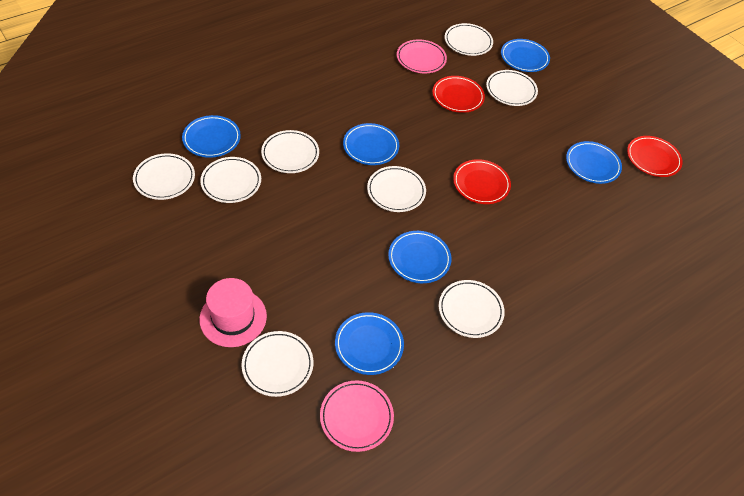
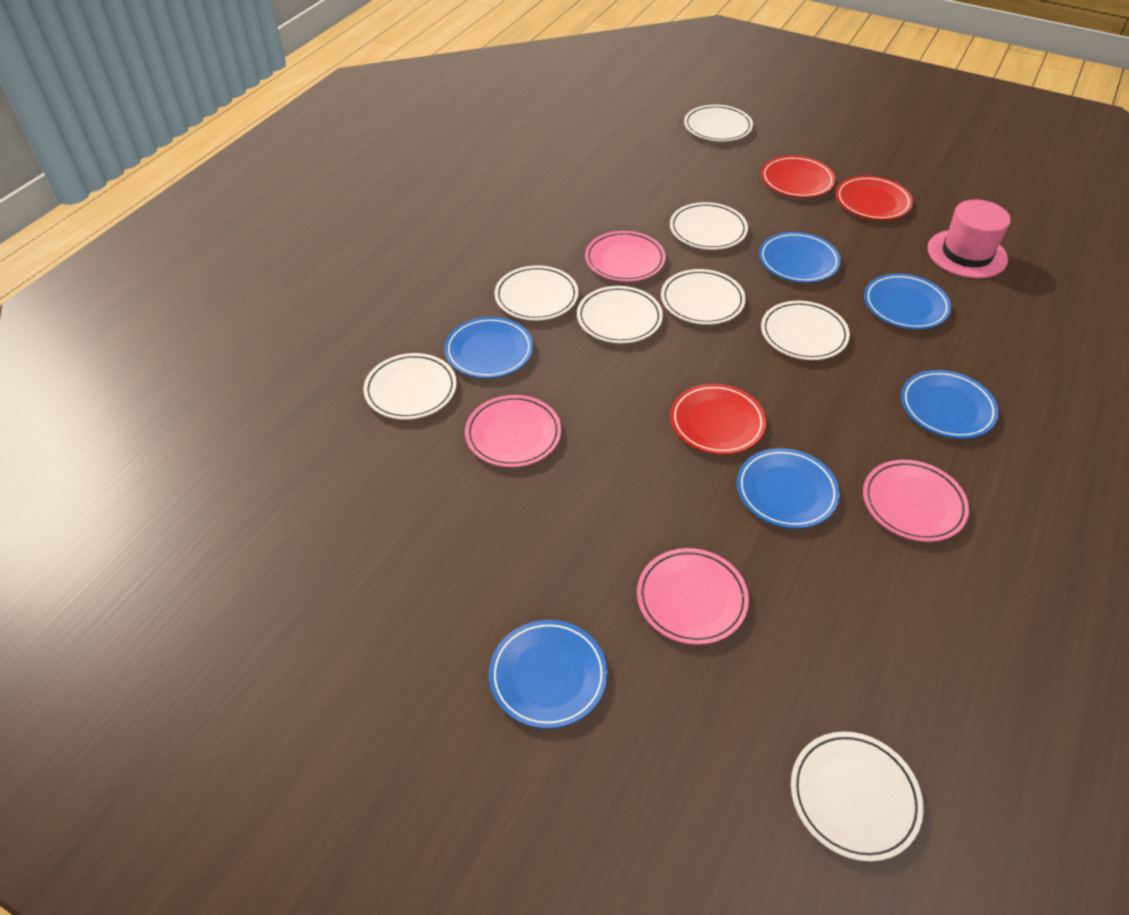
pink plate: [320,380,394,452] [397,39,447,73] = 2 -> [465,395,561,467] [585,231,666,282] [637,548,749,645] [863,460,969,542] = 4

